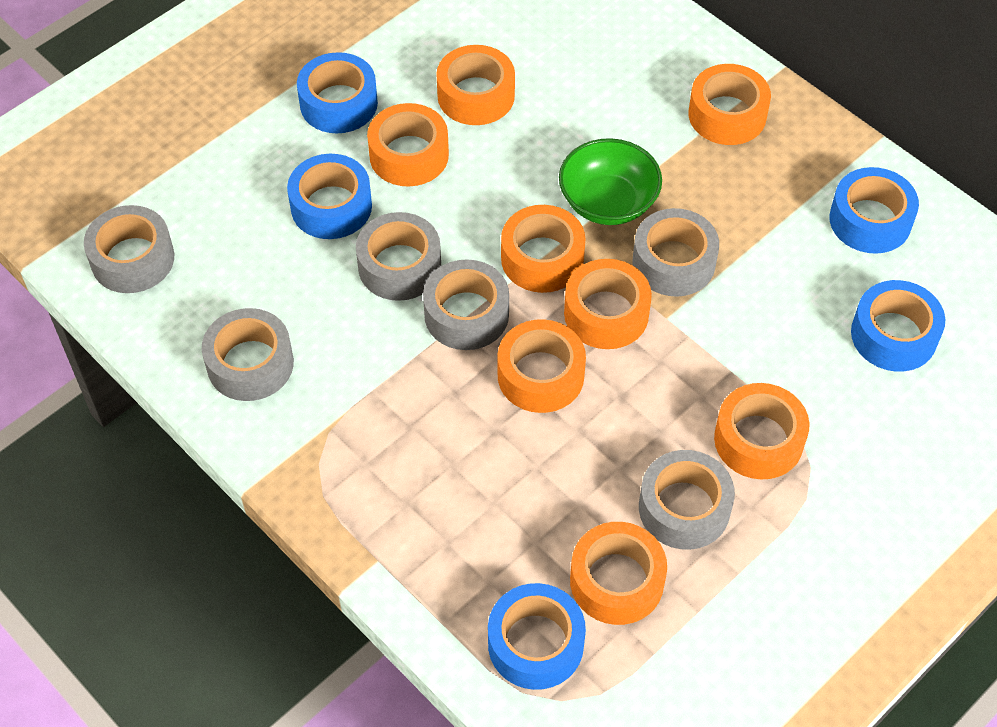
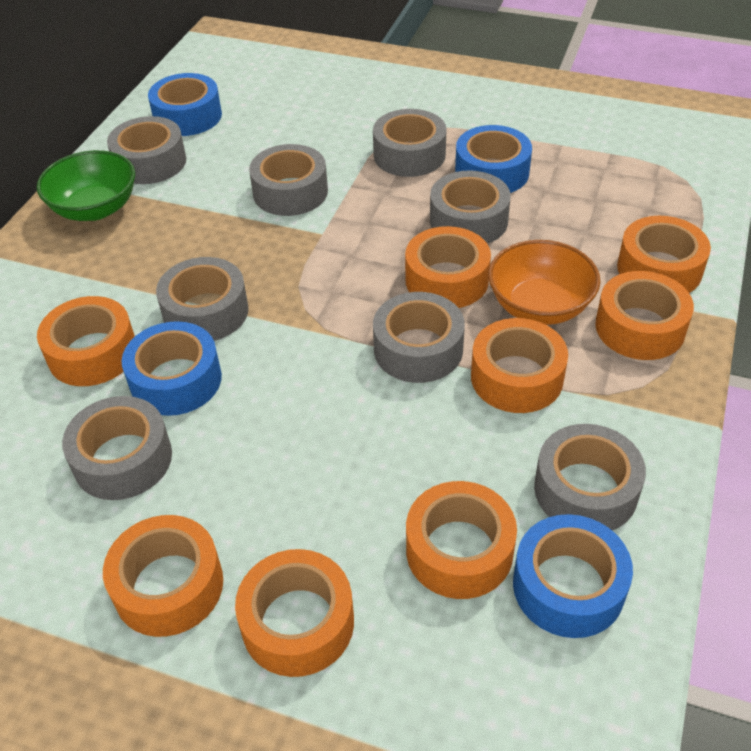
blue tape: [287,154,372,239] [297,52,378,133] [488,583,586,690] [829,167,919,254] [851,280,945,372] = 5 -> [122,321,222,416] [148,73,222,136] [455,125,532,193] [513,514,633,638] = 4
grey tape: [84,205,174,293] [202,308,294,401] [356,212,441,301] [423,259,509,350] [633,208,719,297] [639,450,735,550] = 6 -> [62,396,172,500] [107,116,186,184] [156,257,249,341] [249,144,328,216] [373,109,447,177] [373,292,465,383] [430,170,511,244] [534,424,646,530] = 8
orange bowl: none = 0 -> [488,240,600,325] = 1

